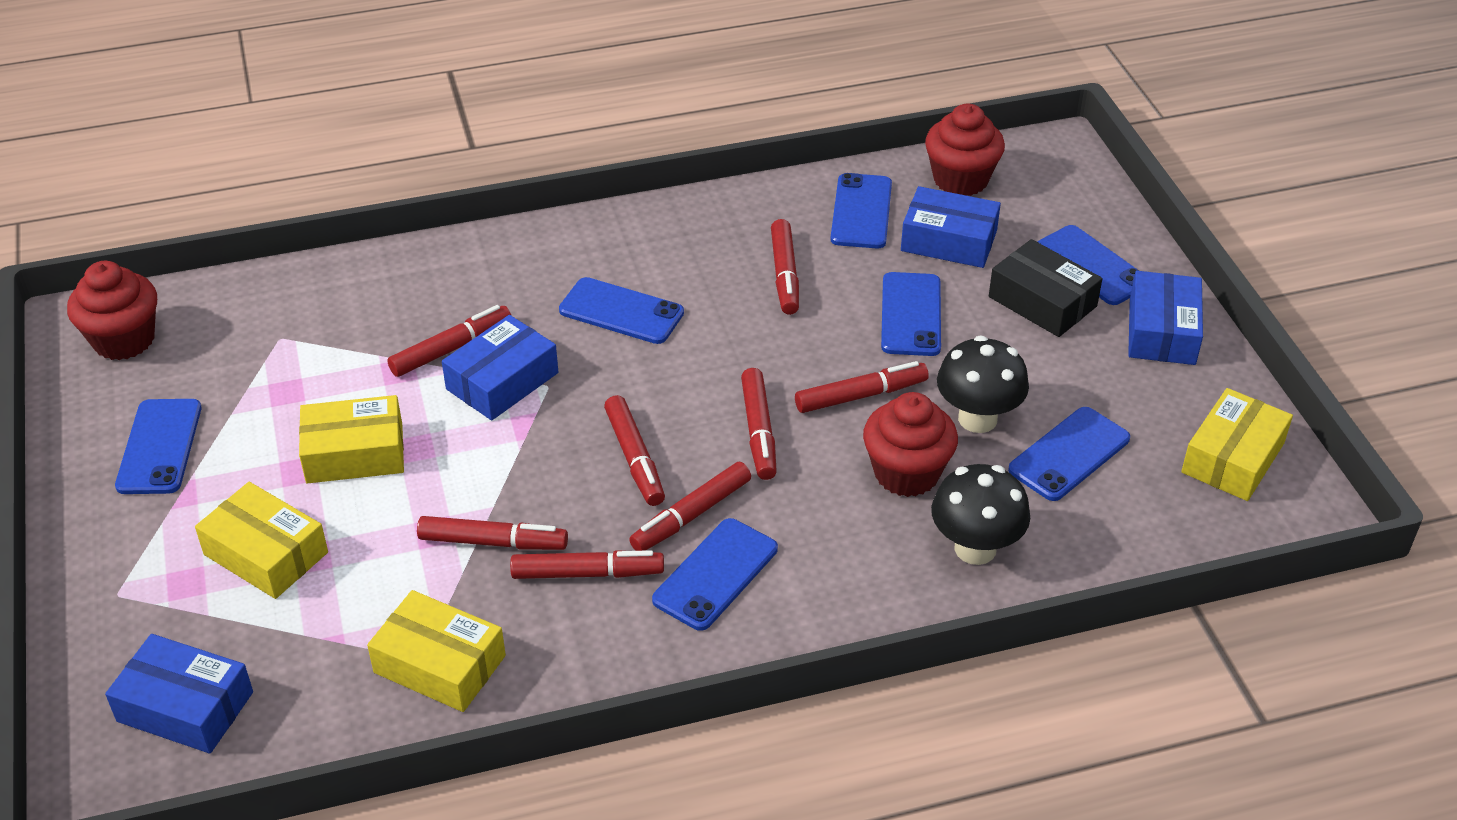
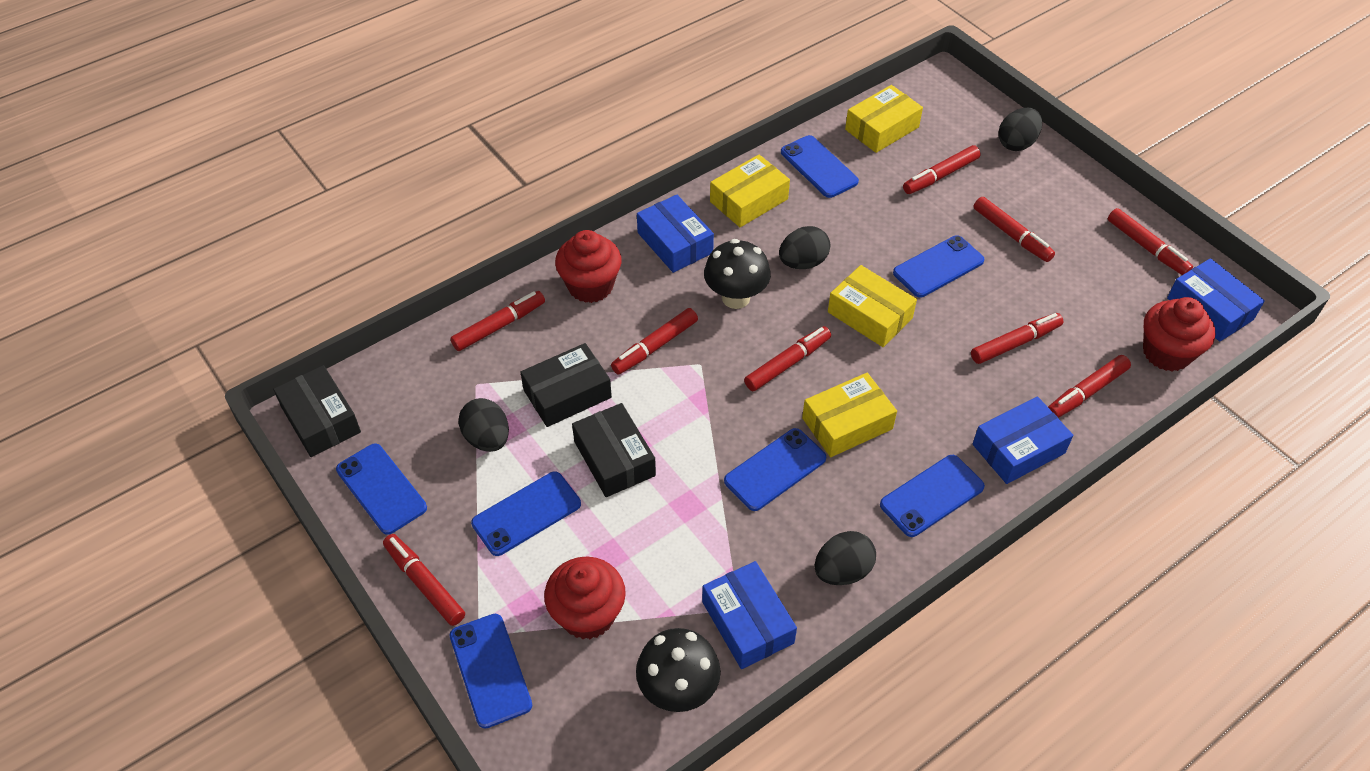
black box: [989,239,1103,337] = 1 -> [273,365,361,457] [520,343,612,427] [572,403,656,497] = 3
black egg: none = 0 -> [458,398,509,452] [779,226,830,269] [815,531,876,585] [998,108,1042,151] = 4
red marker: [387,305,511,377] [417,516,568,550] [510,550,664,579] [604,395,665,506] [629,462,751,551] [741,368,777,480] [771,219,799,315] [795,361,929,413] = 8 -> [383,534,465,626] [450,291,545,351] [611,308,698,375] [744,326,831,391] [903,145,981,194] [971,313,1063,364] [974,197,1055,262] [1048,355,1131,418] [1108,208,1193,275] = 9

